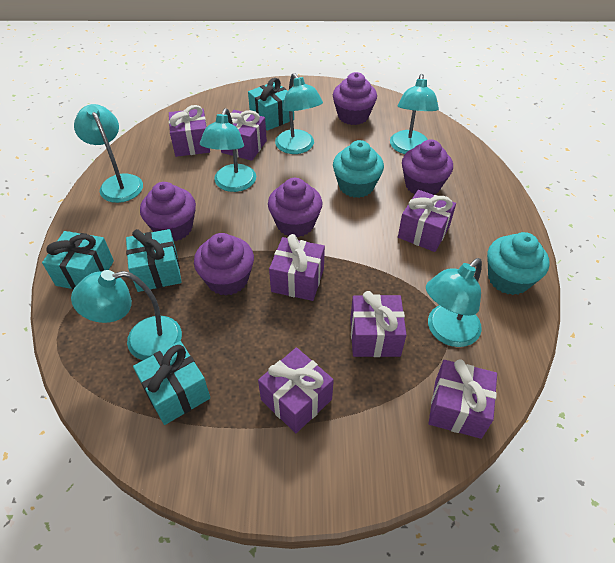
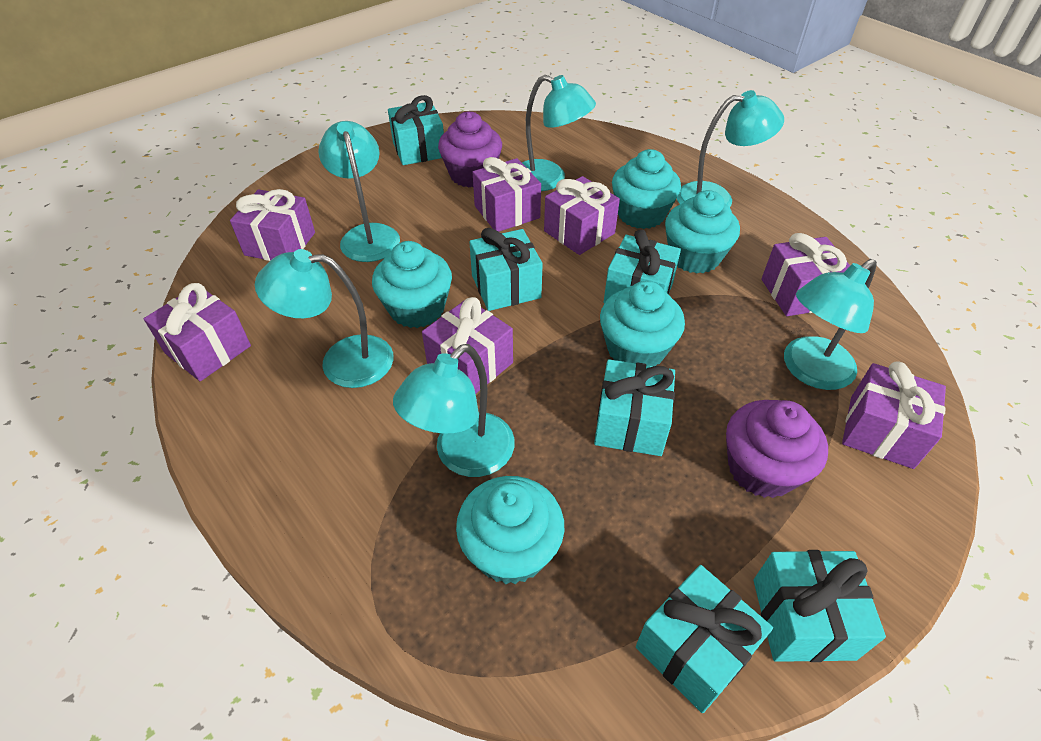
purple cupcake: [140,182,196,241] [194,233,254,296] [268,178,322,237] [333,72,377,125] [402,139,453,195] = 5 -> [438,111,502,188] [726,400,828,498] = 2
turquoise cupcake: [333,140,384,198] [487,232,550,295] = 2 -> [372,241,452,328] [456,476,564,584] [600,281,685,366] [612,149,681,229] [665,190,740,274] = 5
turquoise gift: [42,231,114,289] [126,229,181,292] [133,341,210,425] [248,78,294,131] = 4 -> [388,95,444,165] [469,228,543,311] [594,359,675,456] [604,229,681,304] [636,565,773,713] [754,550,886,662] = 6

